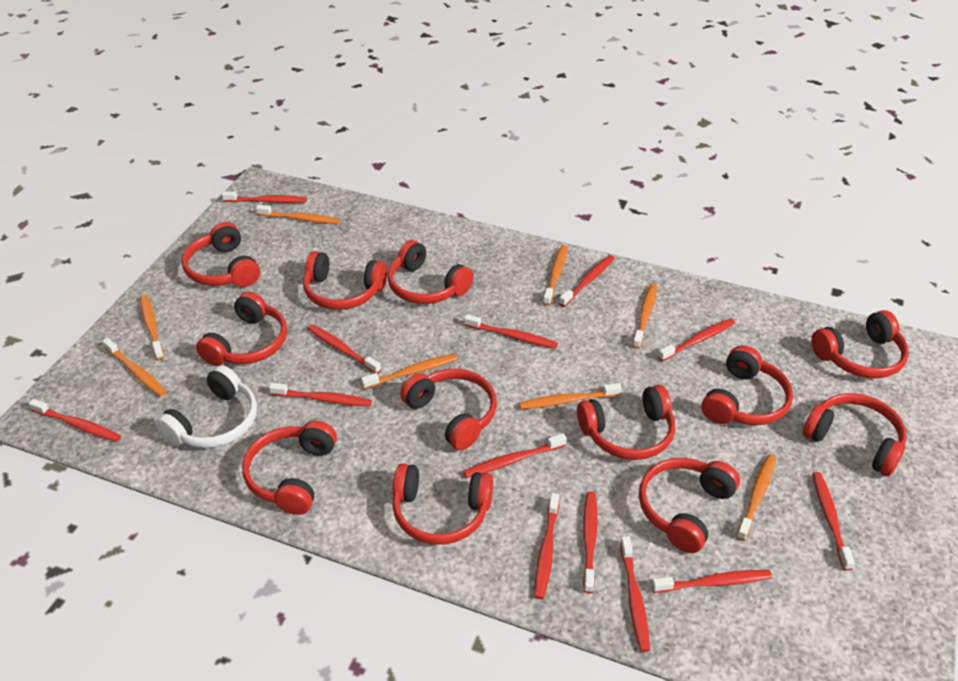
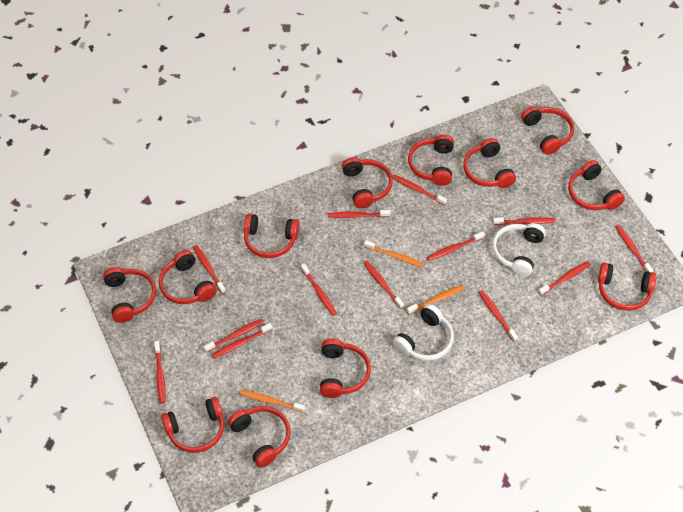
orange toothbrush: [102,338,167,397] [140,295,164,360] [256,205,340,224] [361,354,458,389] [519,383,622,409] [543,245,568,306] [633,284,657,349] [736,455,776,541] = 8 -> [239,390,305,413] [364,240,424,268] [407,285,465,314] = 3
white headphones: [155,365,257,448] = 1 -> [393,304,454,361] [492,223,546,276] = 2

